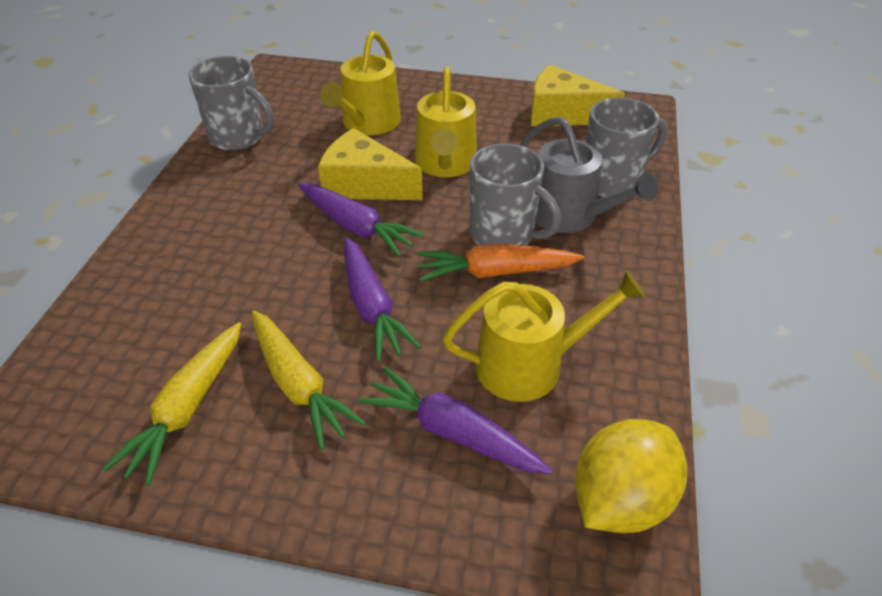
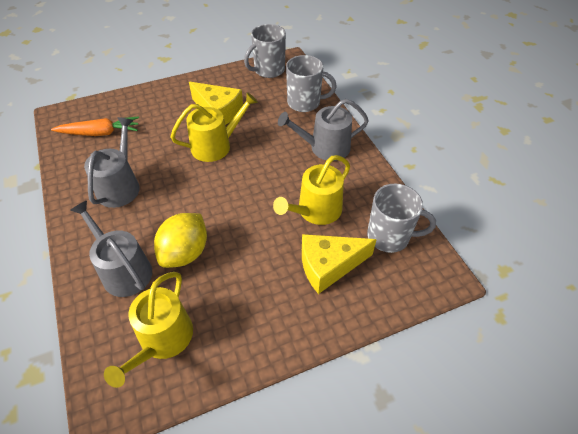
grey watering can: [520,117,658,233] = 1 -> [71,201,152,297] [84,117,140,208] [278,99,369,161] = 3
purple carrot: [298,183,424,257] [344,237,421,362] [358,366,553,474] = 3 -> none = 0
yellow carrot: [103,322,241,486] [252,311,366,450] = 2 -> none = 0

